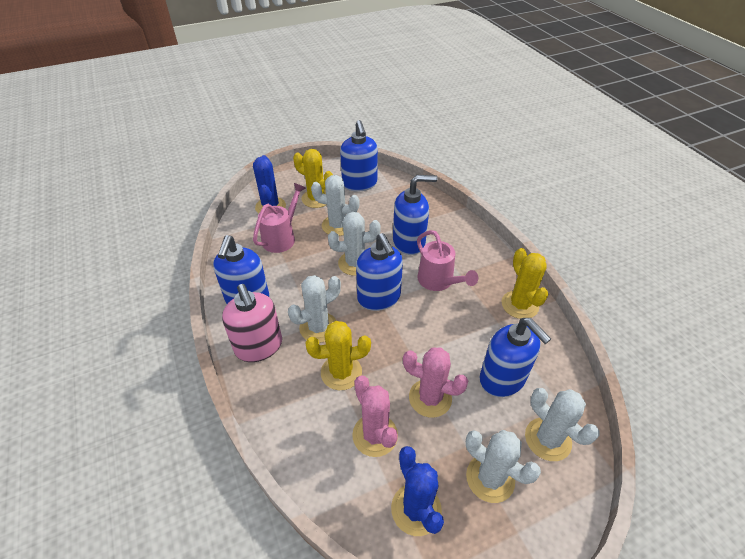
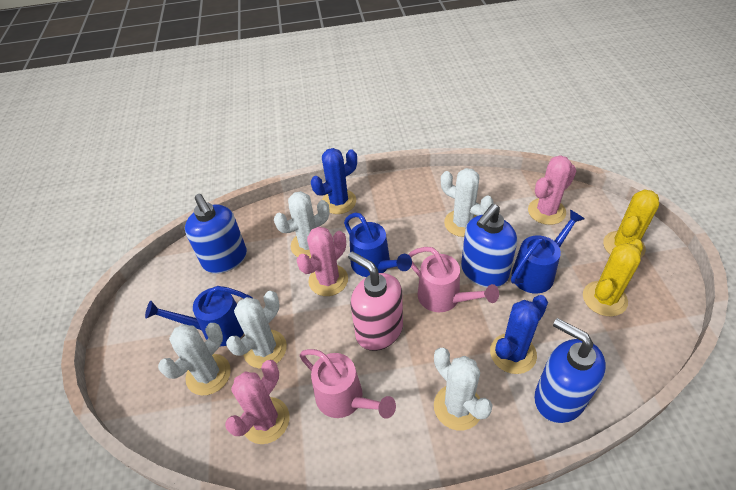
blue soap dispenser: [213,235,270,304] [340,120,378,191] [356,233,403,311] [393,175,437,255] [480,318,551,397] = 5 -> [185,194,247,274] [461,204,517,287] [534,318,606,423] = 3
blue watering can: none = 0 -> [145,286,254,346] [344,213,412,277] [511,210,585,294] = 3
pink cactus: [352,375,398,457] [403,347,468,418] = 2 -> [225,360,289,444] [296,227,348,296] [528,155,576,225] = 3
yellow cactus: [293,149,333,208] [305,321,371,390] [502,248,549,319] = 3 -> [583,239,643,316] [603,189,659,258] = 2

